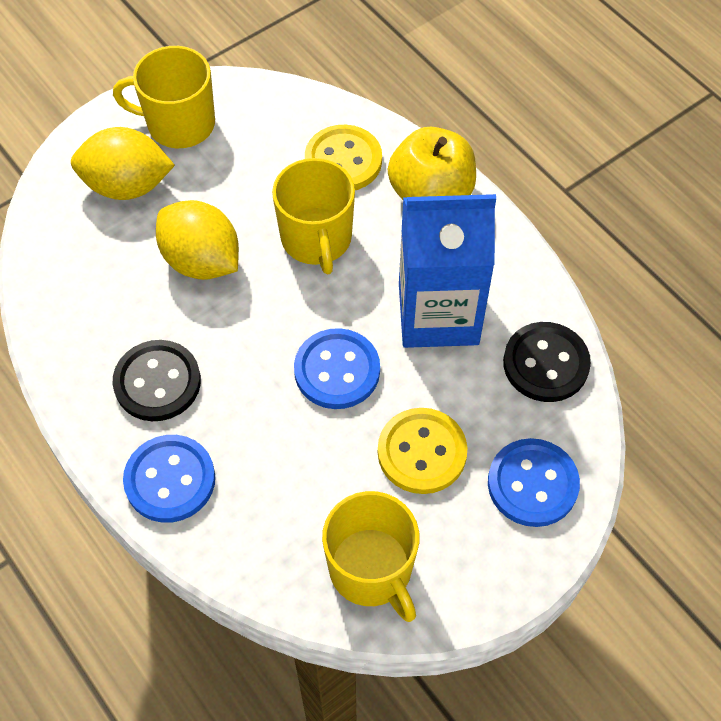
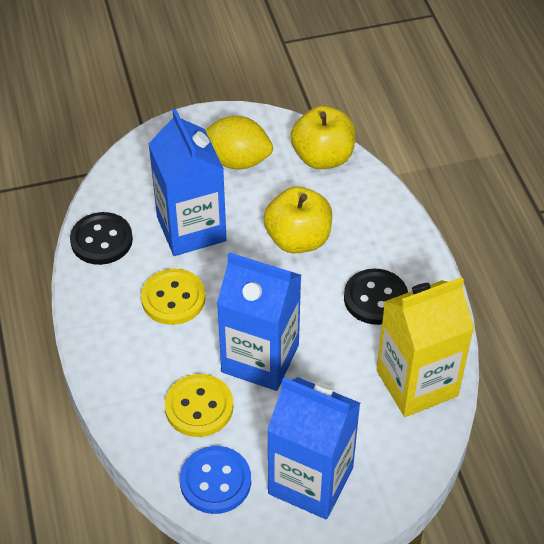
blue button: [123,435,215,523] [294,328,380,409] [488,438,580,527] = 3 -> [180,446,251,514] = 1
blue carton: [399,194,496,348] = 1 -> [148,109,227,256] [217,252,301,391] [267,377,360,519] = 3
yellow apple: [388,127,476,200] = 1 -> [264,187,332,253] [291,106,356,169] = 2
yellow carton: none = 0 -> [377,277,474,417] = 1
yellow lemon: [71,127,175,200] [156,200,239,280] = 2 -> [205,116,273,169] = 1
yellow mug: [113,46,215,148] [272,158,355,275] [322,491,419,622] = 3 -> none = 0

